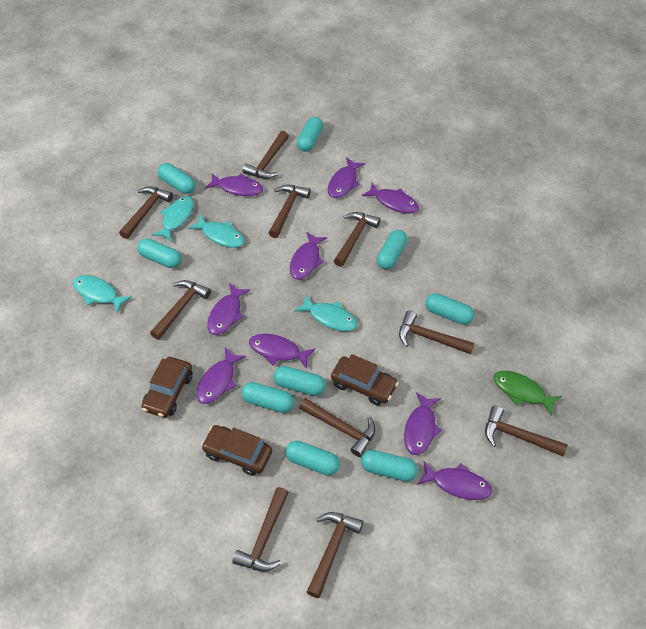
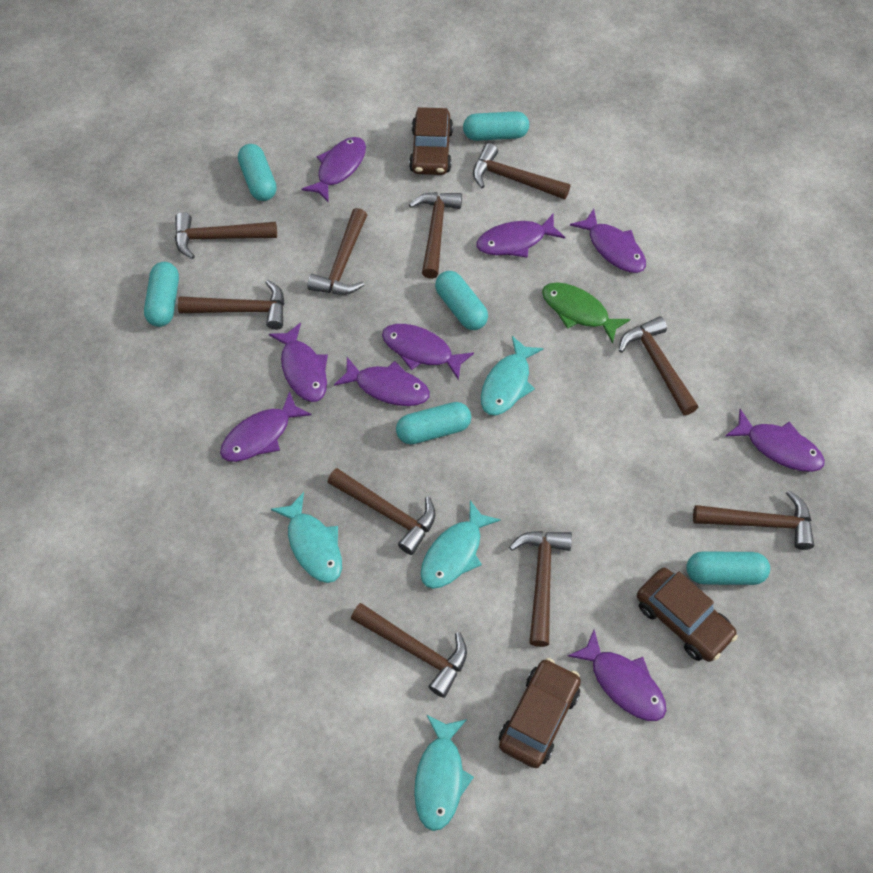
turquoise capsule: [137,238,182,268] [158,163,195,194] [241,382,294,413] [273,366,326,396] [285,441,340,476] [297,117,323,152] [361,450,418,482] [377,230,408,269] [425,293,475,325] = 9 -> [144,262,179,327] [238,144,277,201] [396,402,471,444] [435,271,488,330] [463,111,529,141] [686,551,770,585] = 6

